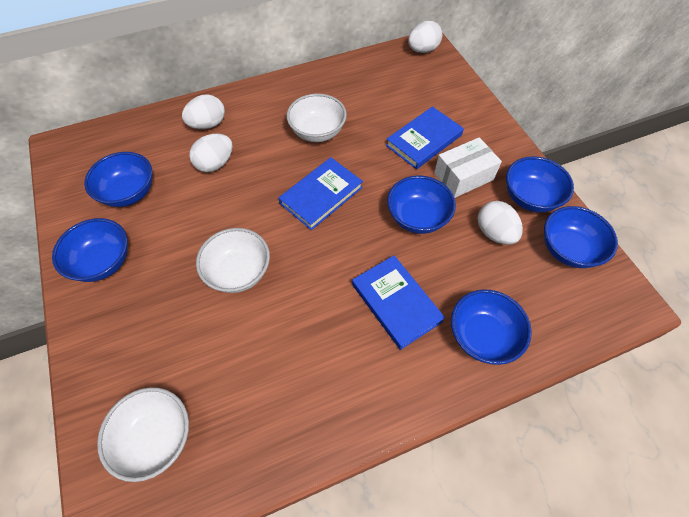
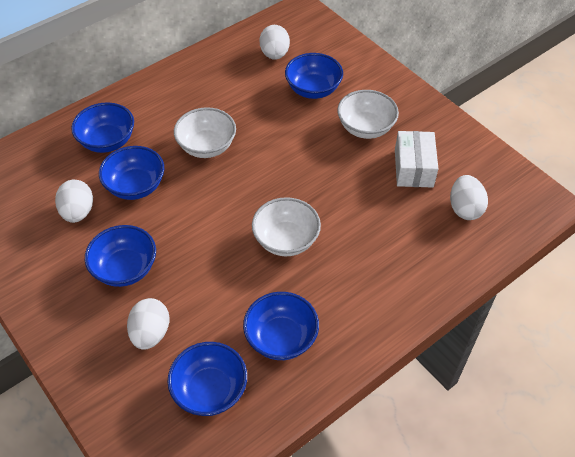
blue book: [279,157,363,230] [352,255,445,350] [386,106,464,169] = 3 -> none = 0

